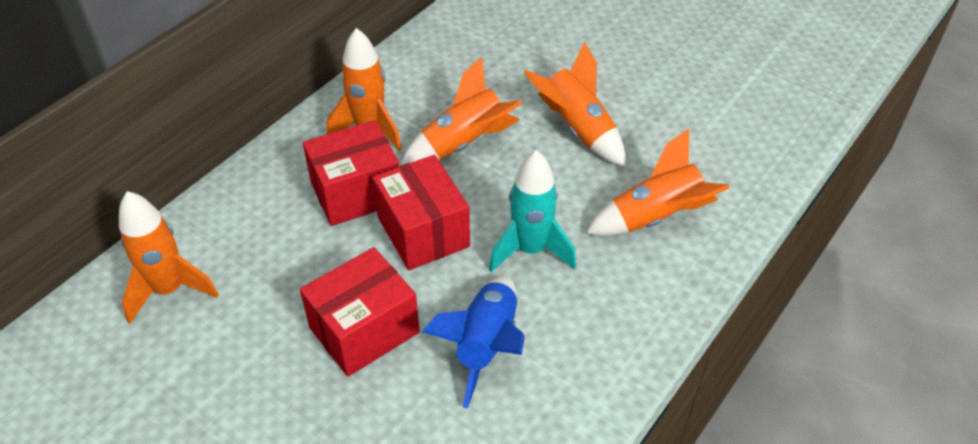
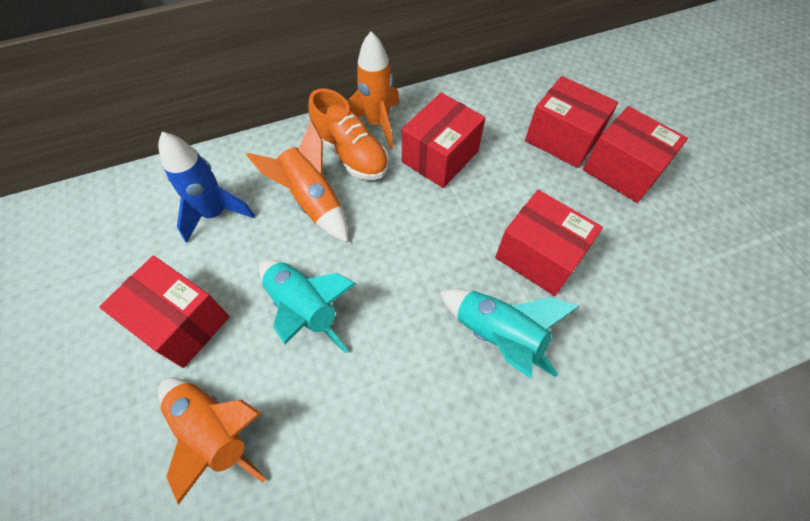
orange rocket: [119,191,219,324] [327,28,402,150] [401,57,523,165] [524,41,626,167] [586,129,730,236] = 5 -> [158,378,266,505] [247,120,348,243] [347,31,400,149] = 3
orange shoe: none = 0 -> [308,88,389,180] = 1
red box: [300,247,420,377] [303,120,399,226] [372,155,470,270] = 3 -> [99,256,229,368] [402,93,485,188] [495,190,603,296] [525,76,618,168] [583,106,688,203] = 5
turquoise rocket: [489,150,576,272] = 1 -> [259,260,357,353] [440,289,580,378] = 2

